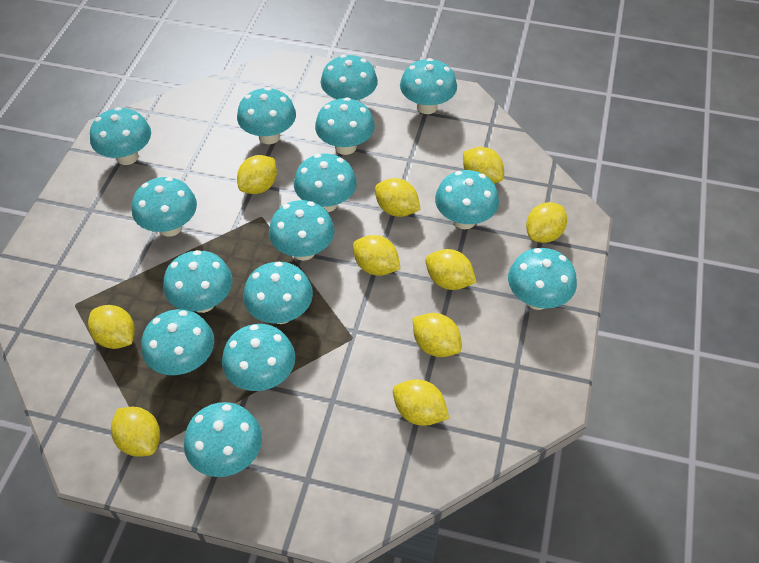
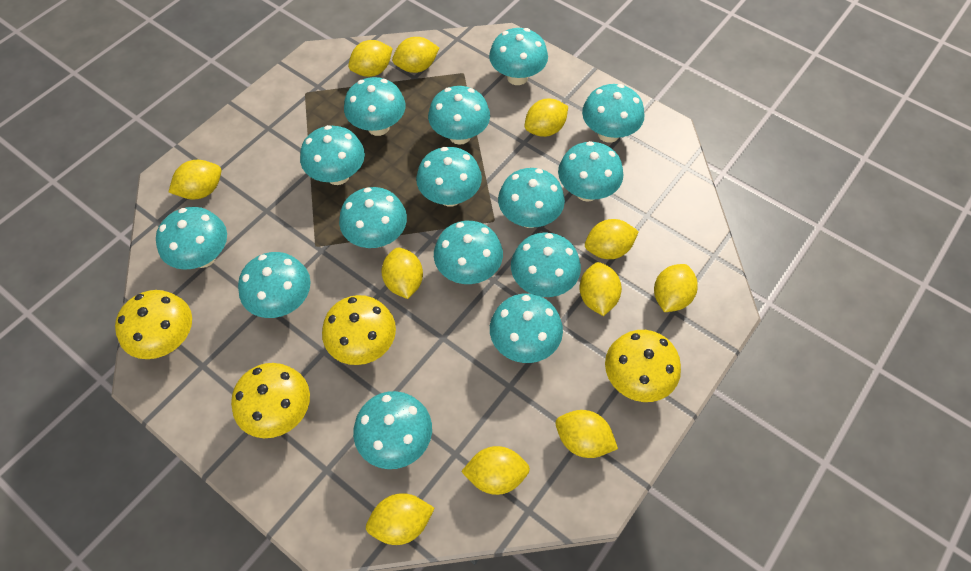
yellow lemon: [88,305,135,349] [111,407,160,457] [237,155,277,194] [353,235,401,276] [375,178,421,217] [393,379,449,426] [413,313,462,357] [425,249,477,290] [463,147,504,184] [526,202,567,243] = 10 -> [169,160,221,199] [348,40,393,77] [366,493,435,545] [381,248,423,299] [392,37,439,73] [461,446,530,495] [525,99,568,137] [555,410,618,458] [579,262,622,316] [585,219,639,259] [654,264,698,312] = 11
yellow mushroom: none = 0 -> [115,290,192,359] [231,363,310,438] [322,295,396,365] [605,330,681,402] = 4

